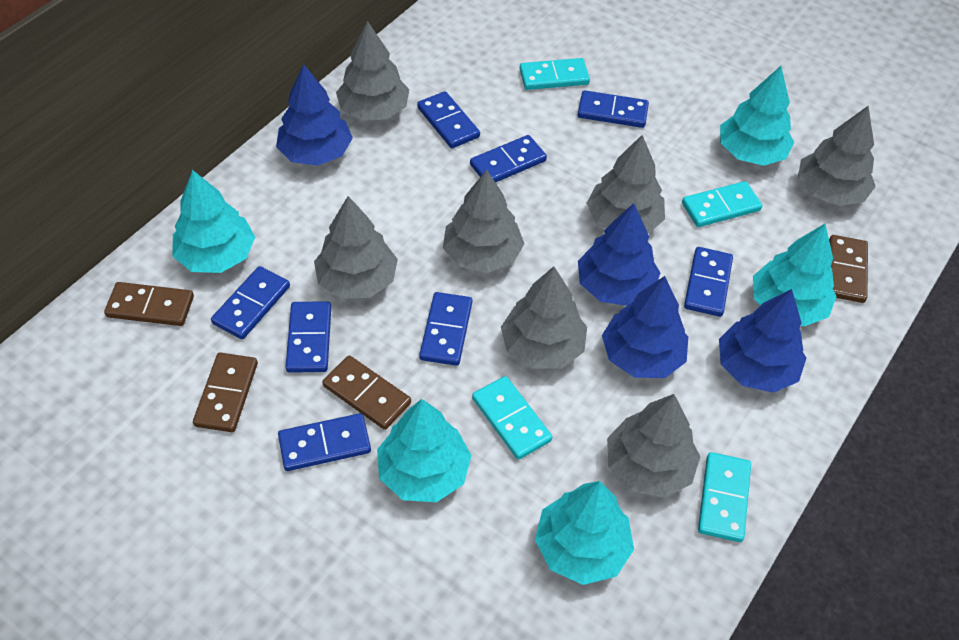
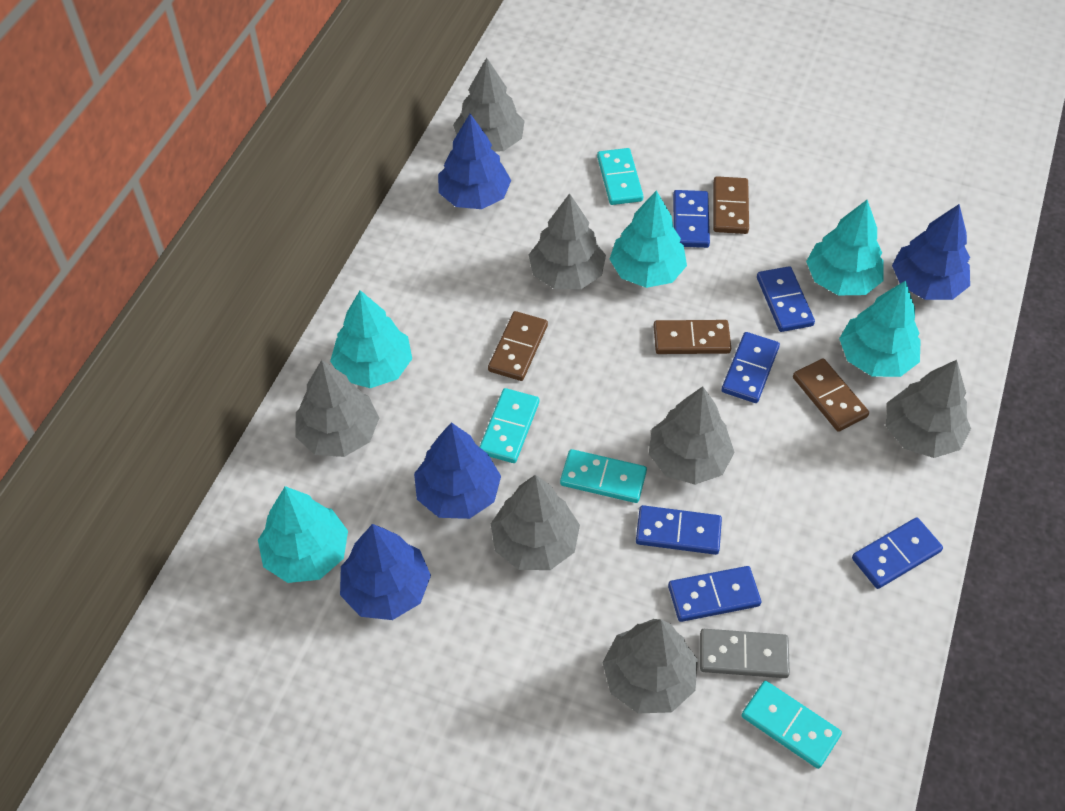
blue domino: [211,266,290,339] [278,413,371,471] [286,301,331,373] [417,91,480,148] [419,292,472,366] [470,135,547,183] [578,90,649,128] [684,247,733,317] = 8 -> [636,505,722,555] [668,566,761,622] [673,190,710,248] [722,332,780,403] [757,266,815,332] [852,517,943,589] = 6
grey domino: none = 0 -> [700,629,790,678] = 1

